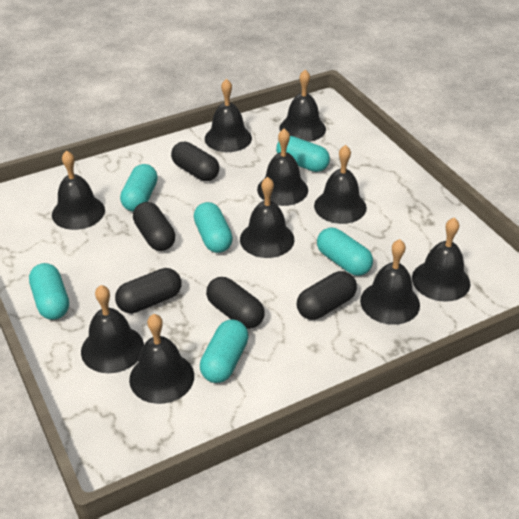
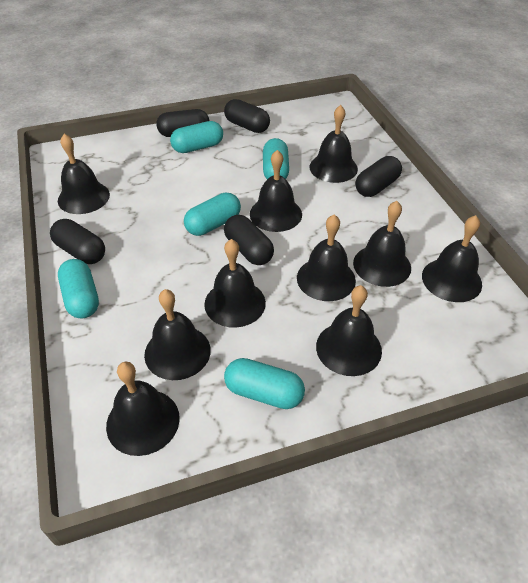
turquoise capsule: [29,263,69,320] [120,164,158,212] [194,202,233,253] [200,320,249,383] [276,136,330,172] [317,228,373,276] = 6 -> [58,259,99,318] [170,121,223,153] [184,193,241,236] [224,358,305,409] [263,138,289,179] = 5

